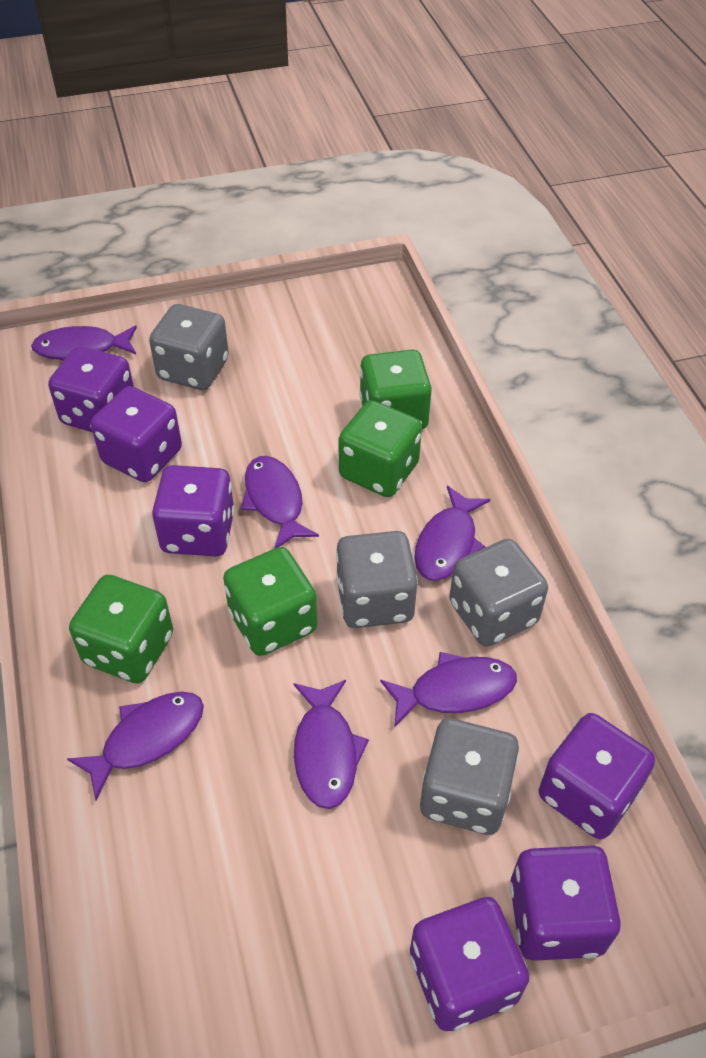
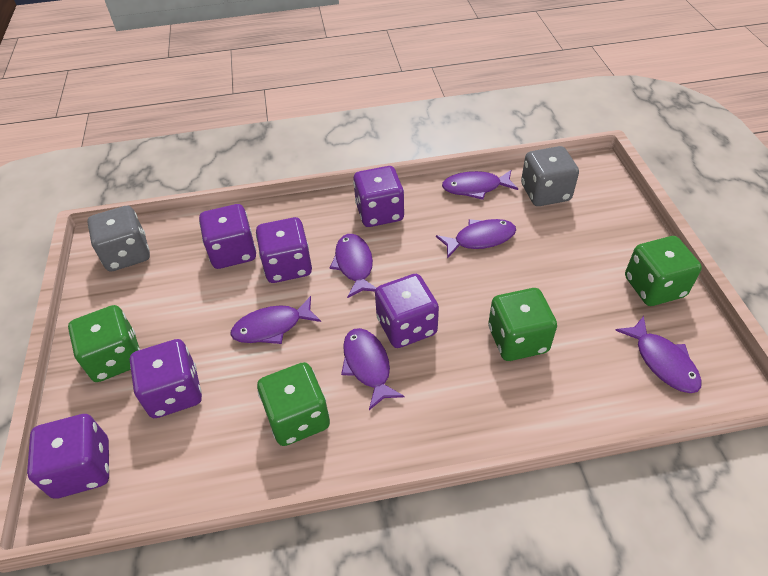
grey dice: [149,304,229,390] [336,531,418,628] [420,718,519,835] [449,539,548,647] = 4 -> [87,206,150,272] [521,146,579,206] = 2

